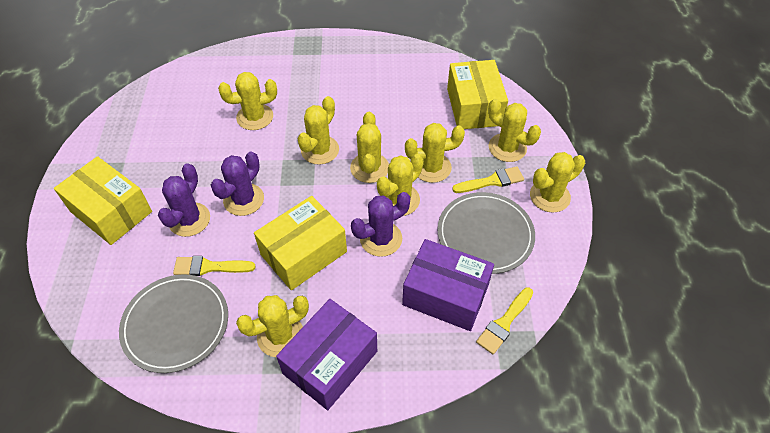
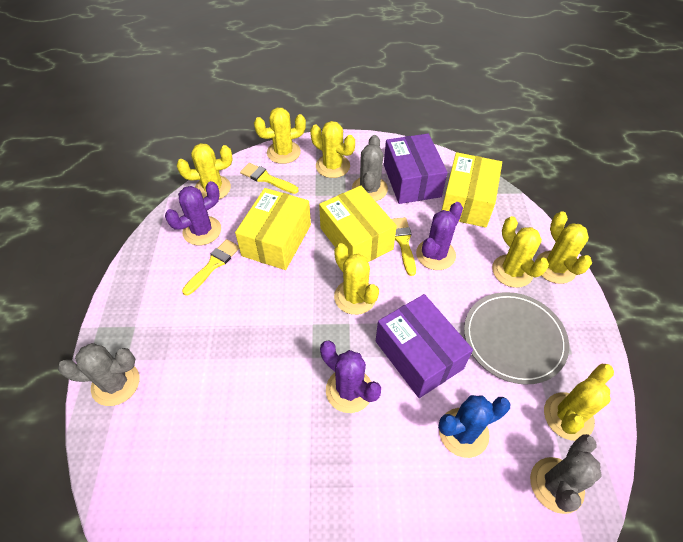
blue cactus: none = 0 -> [438,395,510,458] = 1
grey cactus: none = 0 -> [58,343,140,406] [352,135,388,201] [530,434,602,514] = 3
grey plate: [119,274,228,373] [438,192,535,274] = 2 -> [464,292,569,385] = 1
yellow cactus: [218,72,277,130] [236,295,309,357] [298,96,339,165] [350,112,389,183] [377,154,423,216] [405,123,465,183] [488,99,541,162] [530,152,585,213] = 8 -> [177,143,233,200] [254,108,306,164] [310,121,355,178] [334,243,379,315] [492,216,549,288] [536,211,592,284] [544,364,614,441] = 7

